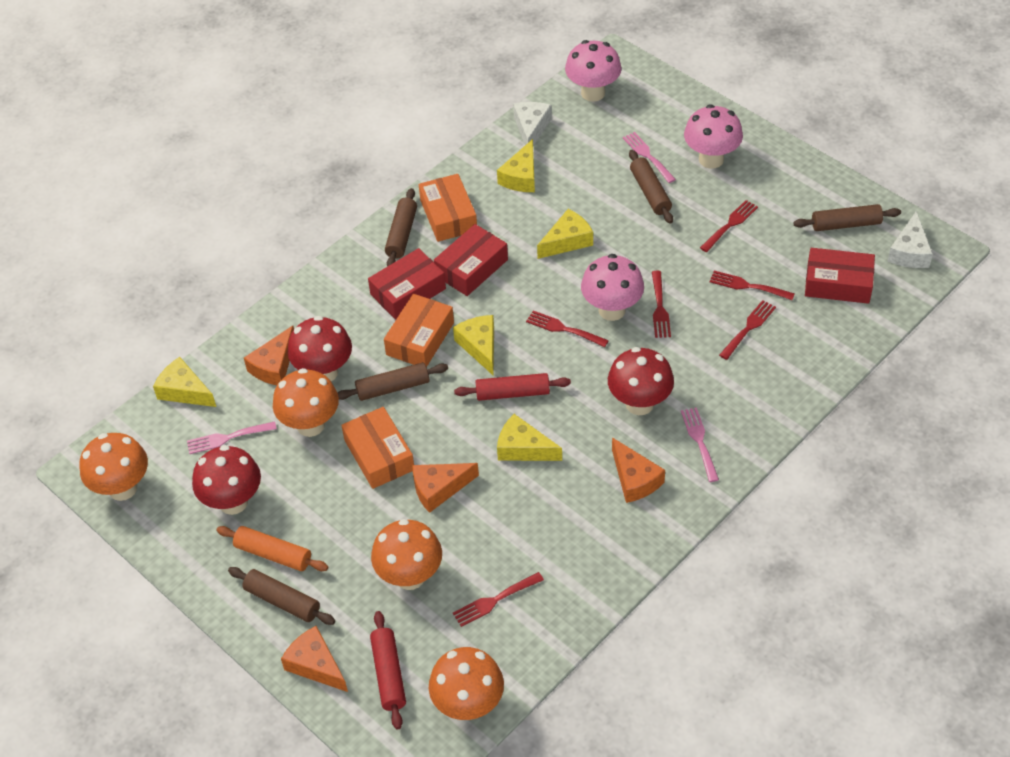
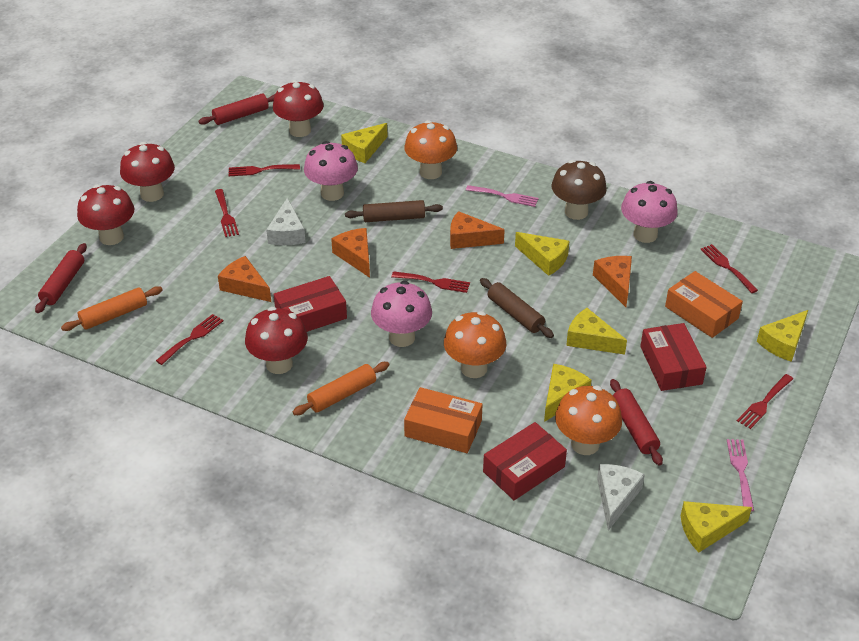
brown mushroom: none = 0 -> [551,160,607,220] = 1
brown rolling pin: [228,567,335,625] [338,362,448,401] [385,188,417,267] [629,150,673,224] [793,204,901,231] = 5 -> [345,200,443,222] [480,278,554,338] = 2
orange box: [341,407,414,489] [384,294,454,367] [419,174,477,242] = 3 -> [404,387,483,453] [665,271,743,338] = 2
orange mushroom: [79,433,148,501] [273,368,339,437] [371,519,442,590] [429,647,504,720] = 4 -> [404,120,457,179] [444,311,506,378] [555,386,622,455] = 3
orange rolling pin: [216,526,328,571] = 1 -> [61,286,162,331] [293,362,389,415] = 2
pink fork: [187,421,277,454] [623,132,676,183] [681,407,719,482] = 3 -> [466,185,538,207] [727,439,754,511] = 2
red mushroom: [192,445,261,515] [288,316,352,381] [608,347,674,415] = 3 -> [77,184,134,245] [120,142,175,202] [245,307,308,374] [273,80,324,137] = 4
red rolling pin: [370,611,406,730] [454,373,571,401] = 2 -> [35,243,87,313] [199,93,275,125] [610,379,663,466] = 3
yellow cheese: [153,357,216,407] [453,315,494,375] [497,139,535,192] [497,414,562,461] [537,209,593,259] = 5 -> [341,123,388,163] [515,232,569,276] [544,364,592,422] [566,308,627,355] [681,501,752,552] [757,310,808,362] = 6

